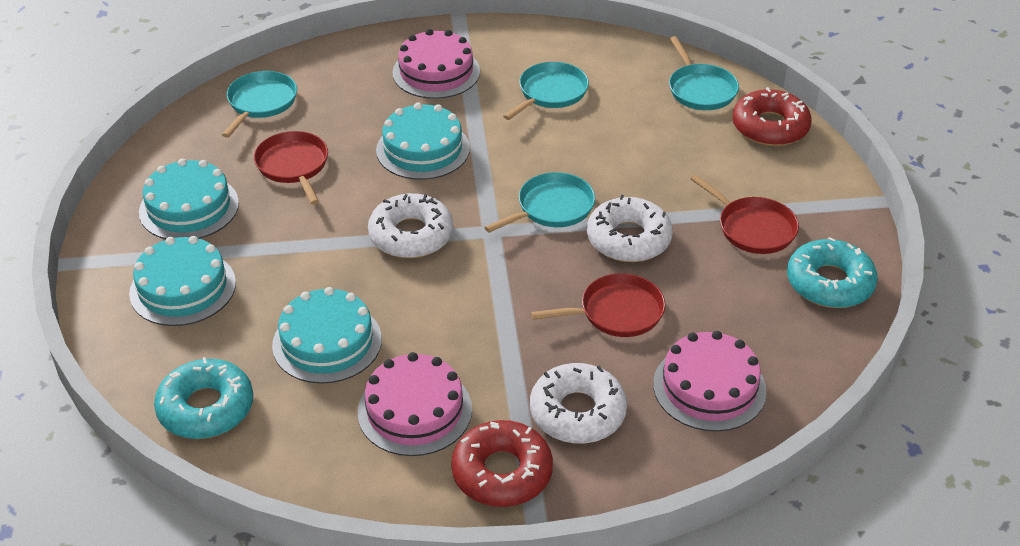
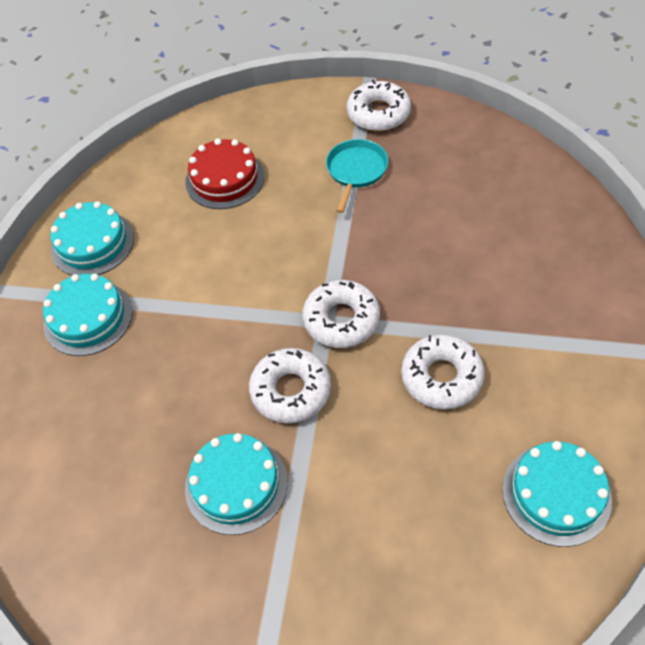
pink cake: [358,352,472,456] [392,29,480,99] [653,331,767,432] = 3 -> none = 0
red cake: none = 0 -> [185,138,264,209] = 1
red donut: [451,420,553,507] [732,87,812,146] = 2 -> none = 0
red pan: [254,131,328,204] [531,273,666,337] [690,174,799,254] = 3 -> none = 0
turquoise donut: [154,357,253,439] [787,237,878,308] = 2 -> none = 0
turquoise pan: [222,71,297,138] [484,172,595,233] [503,62,589,120] [669,36,739,110] = 4 -> [326,139,388,213] = 1
white donut: [368,193,453,258] [530,363,627,444] [587,195,673,262] = 3 -> [249,348,331,423] [302,280,380,348] [347,80,411,131] [401,334,485,409] = 4

